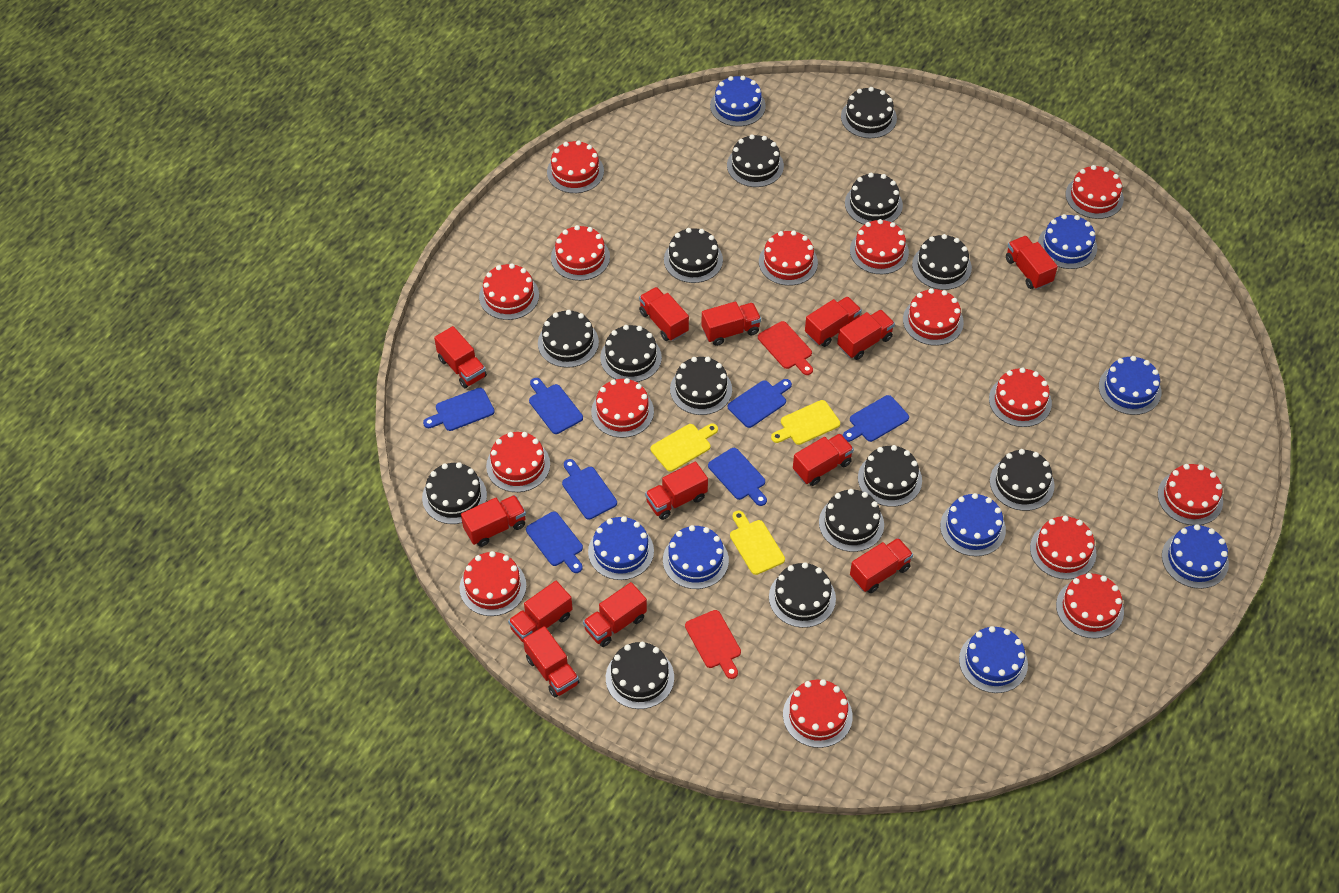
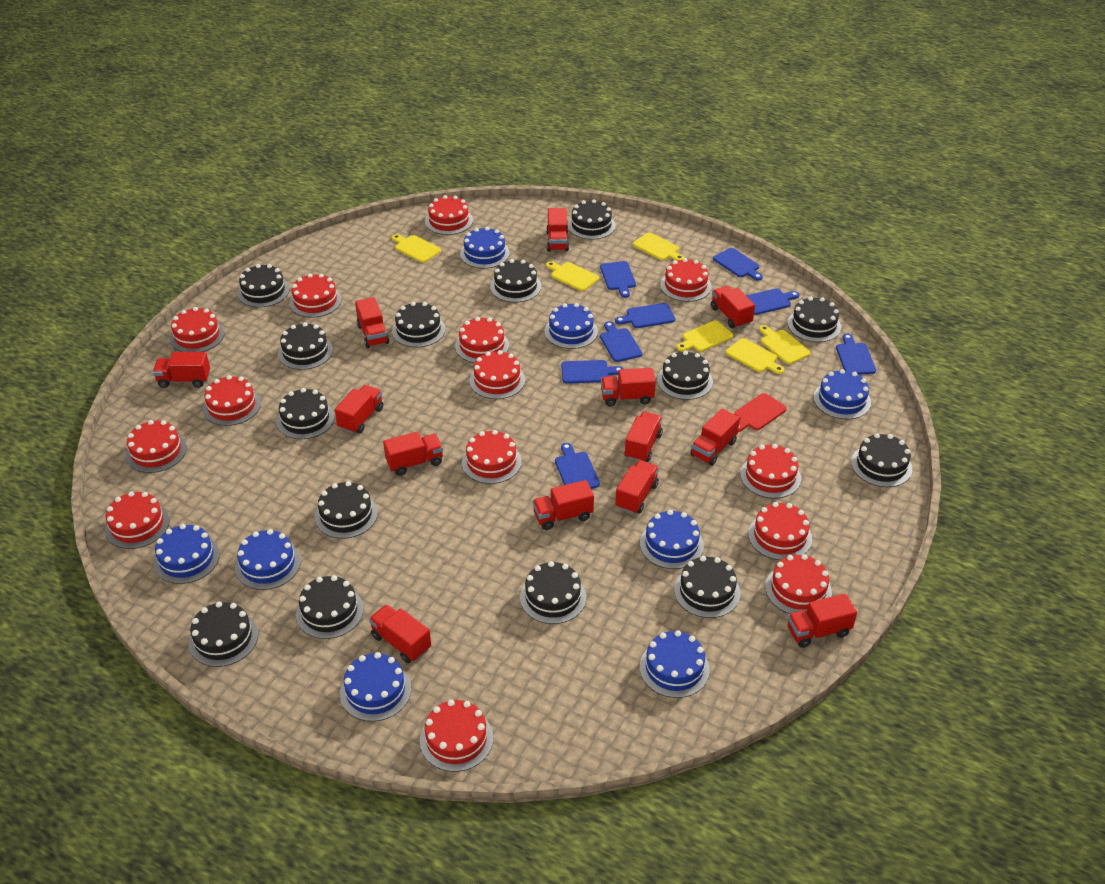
blue cutting board: [423,388,495,431] [526,512,583,573] [529,378,583,434] [562,459,617,520] [708,448,767,506] [728,379,792,428] [843,395,909,442] = 7 -> [555,443,600,489] [561,360,624,384] [600,261,636,298] [600,321,642,362] [615,303,675,328] [713,248,763,281] [746,288,800,315] [836,334,876,375] = 8
red cake: [460,551,526,616] [479,264,539,320] [486,432,550,492] [547,140,604,193] [551,225,610,281] [591,378,654,438] [759,230,818,286] [783,679,853,748] [850,219,909,274] [903,288,964,346] [989,367,1052,427] [1030,516,1096,579] [1056,573,1124,638] [1065,165,1124,219] [1158,464,1223,525] = 15 -> [105,491,170,549] [126,420,187,473] [170,307,225,352] [203,375,261,426] [289,273,342,318] [420,699,493,772] [425,195,473,235] [455,317,509,363] [462,430,522,484] [470,350,525,399] [660,258,712,302] [740,444,801,498] [748,502,812,560] [765,554,832,614] = 14
red cutting board: [685,610,741,679] [758,321,813,375] = 2 -> [734,393,787,432] = 1
yellow cutting board: [651,424,718,472] [730,511,785,575] [771,400,840,445] = 3 -> [392,234,441,263] [546,261,599,291] [633,232,684,261] [677,320,733,352] [726,338,784,374] [759,325,811,364] = 6

